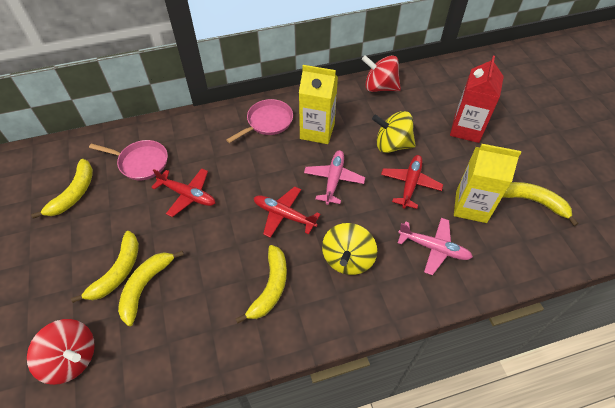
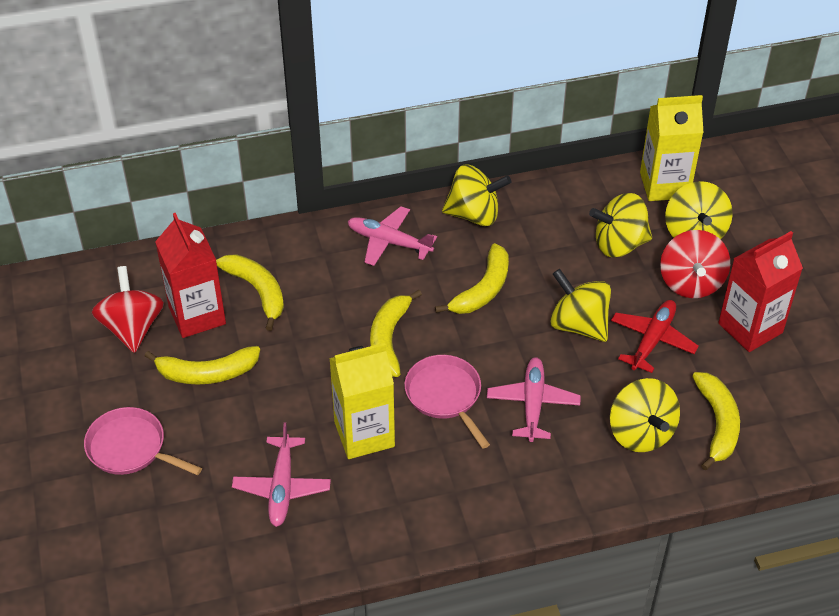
pink plane: [304,150,365,205] [398,218,473,275] = 2 -> [232,422,331,527] [348,206,437,266] [487,357,581,442] = 3
red carton: [450,56,504,143] = 1 -> [155,213,226,338] [718,231,803,352] = 2
red plane: [151,168,215,217] [254,186,320,238] [381,155,443,209] = 3 -> [611,300,699,373] = 1
yellow spinning top: [322,223,377,275] [372,111,416,153] = 2 -> [442,165,511,226] [550,269,611,342] [589,193,652,257] [610,378,680,452] [665,181,733,239] = 5

